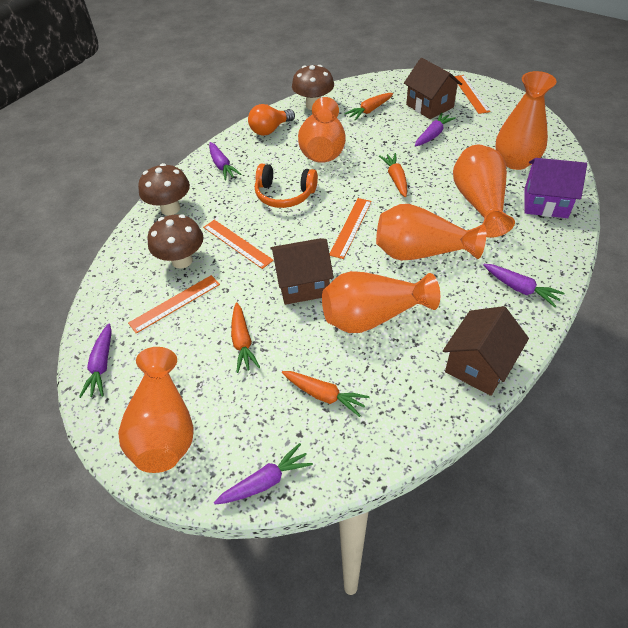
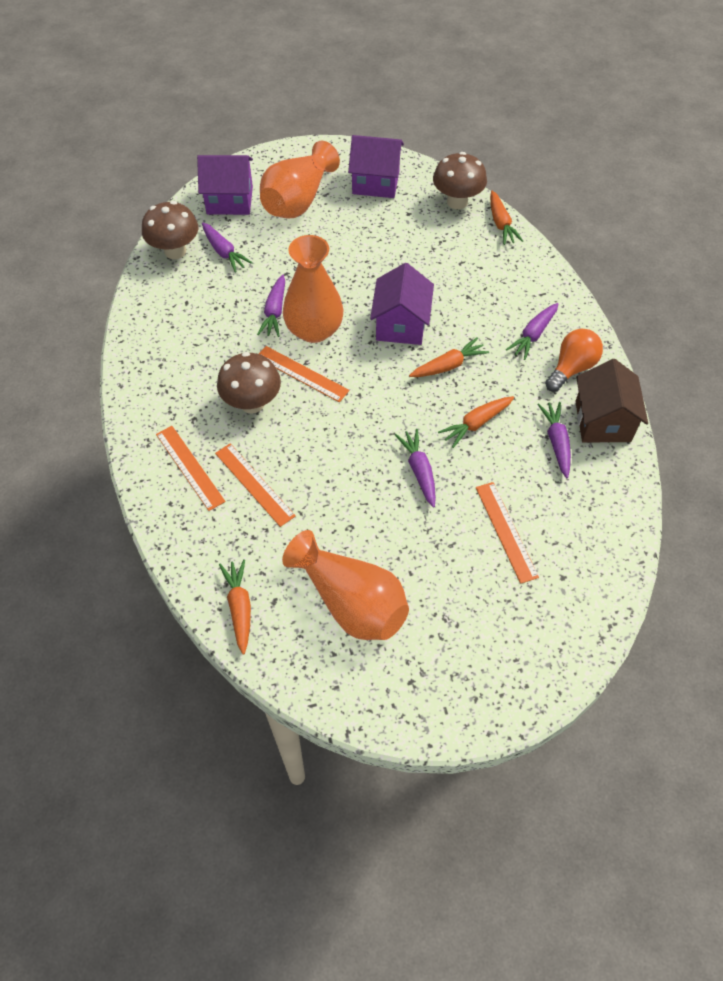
brown house: [270,238,334,305] [404,58,462,119] [443,306,529,396] = 3 -> [575,359,648,442] = 1
orange headphones: [255,163,318,208] = 1 -> none = 0
orange vase: [118,347,194,473] [298,97,346,163] [322,271,440,333] [376,204,486,261] [453,144,515,238] [496,71,556,170] = 6 -> [260,141,340,218] [282,530,409,640] [283,235,343,343] = 3
purple house: [525,158,587,218] = 1 -> [197,155,253,215] [348,135,404,198] [370,263,434,345] = 3

